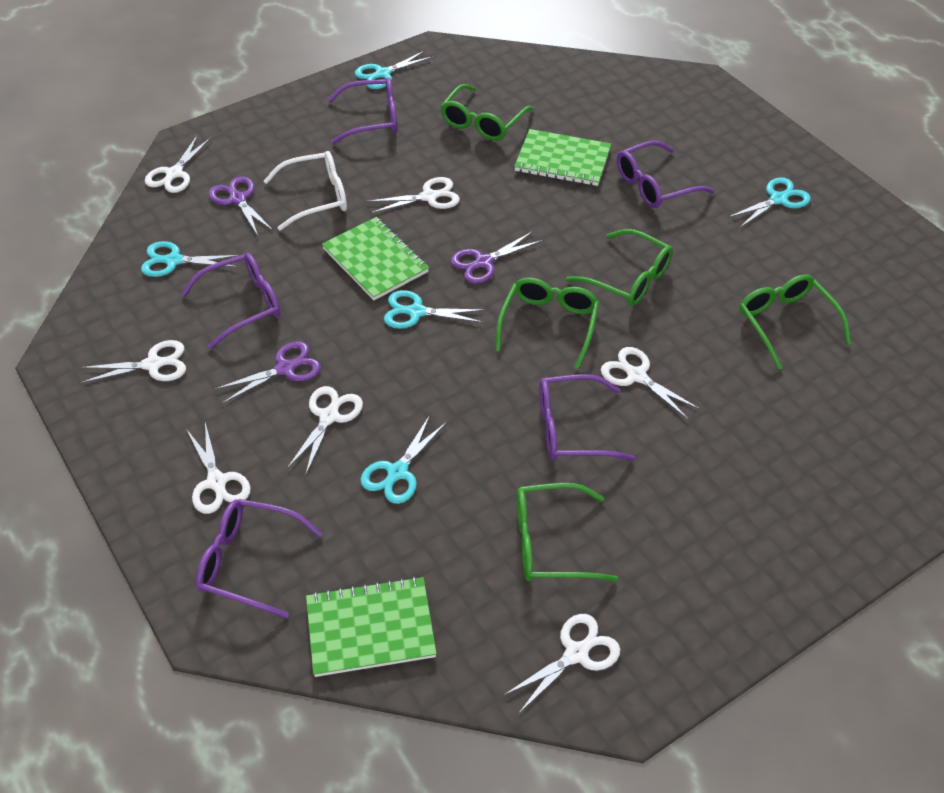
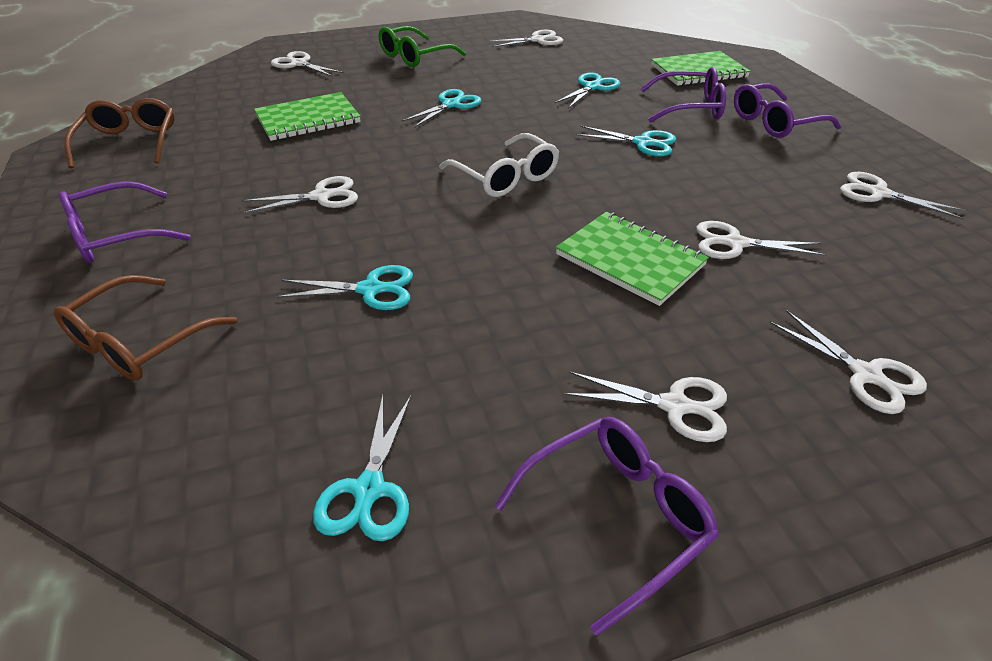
brown glasses: none = 0 -> [54,275,237,381] [64,98,174,168] = 2
green glasses: [440,84,534,141] [495,277,599,369] [517,483,618,582] [566,229,673,306] [739,274,851,370] = 5 -> [379,26,466,67] = 1
purple glasses: [181,253,281,349] [196,499,323,619] [327,77,397,144] [539,374,635,461] [617,141,714,208] = 5 -> [59,181,191,263] [495,417,719,636] [640,67,726,123] [734,83,841,138] = 4
purple scissors: [209,176,274,236] [215,341,321,403] [451,232,542,284] = 3 -> none = 0

